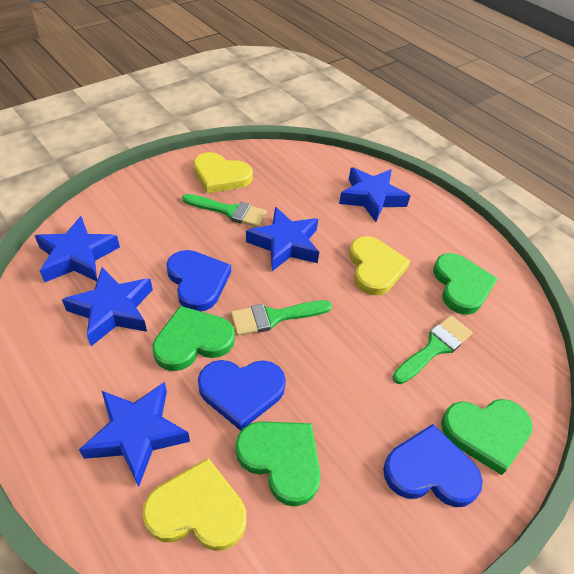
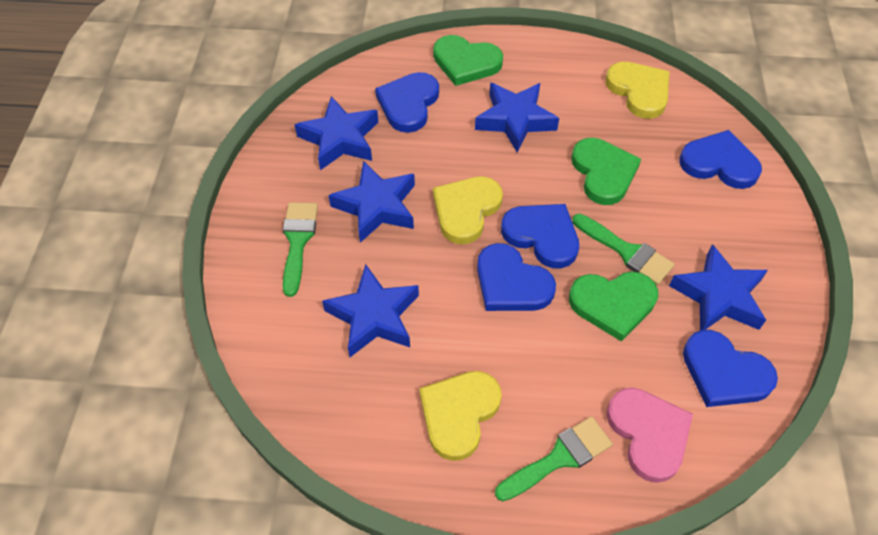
blue heart: [166,250,231,311] [198,360,286,431] [383,424,483,507] = 3 -> [375,72,439,133] [477,243,556,311] [501,204,579,269] [679,130,762,189] [683,330,778,407] = 5
green heart: [152,306,235,371] [235,421,320,507] [433,253,498,315] [441,399,533,475] = 4 -> [433,35,503,86] [569,272,658,342] [571,138,641,205] = 3
pink heart: none = 0 -> [606,388,693,483] = 1

